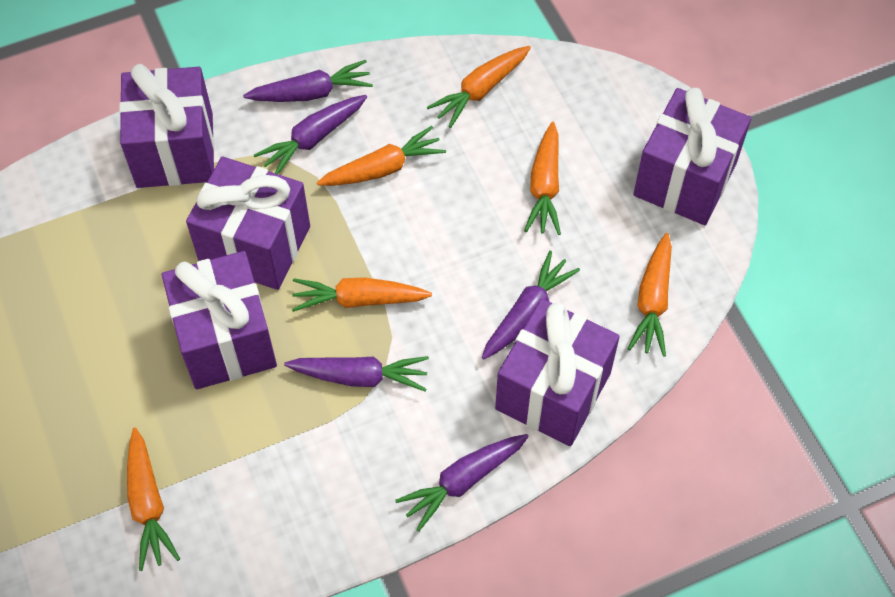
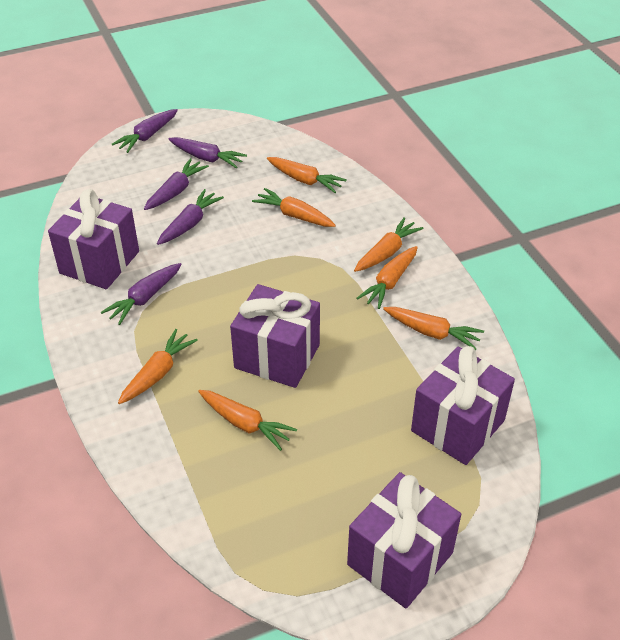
orange carrot: [127,428,180,571] [292,277,432,312] [317,126,446,186] [427,46,531,128] [524,122,561,235] [628,233,672,357] = 6 -> [118,329,198,404] [198,390,297,451] [252,188,336,227] [267,157,347,193] [354,217,424,272] [356,246,418,309] [383,307,484,350] = 7
purple gift: [119,64,215,188] [162,251,277,389] [186,156,310,290] [495,299,620,446] [633,88,751,225] = 5 -> [48,189,139,289] [230,284,320,388] [347,472,461,609] [411,346,515,465] = 4

